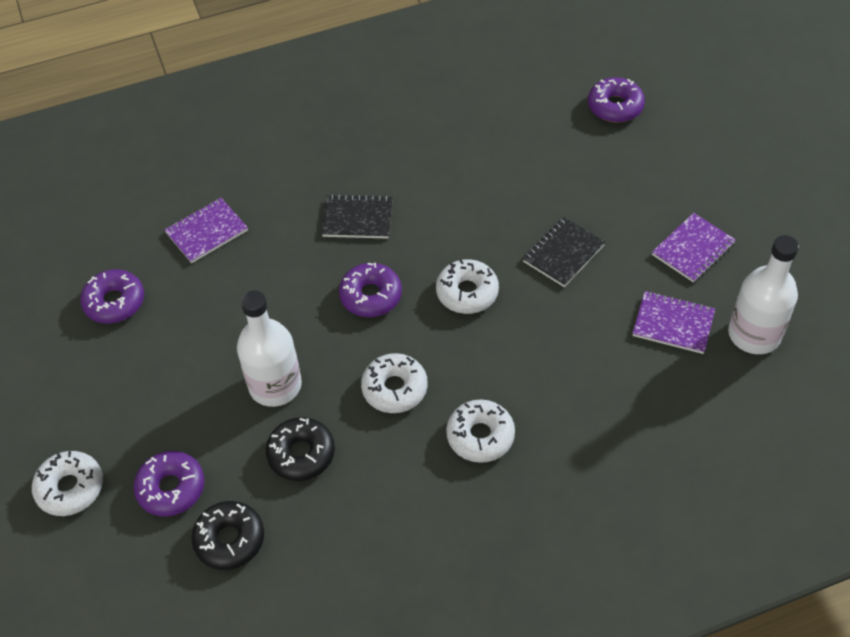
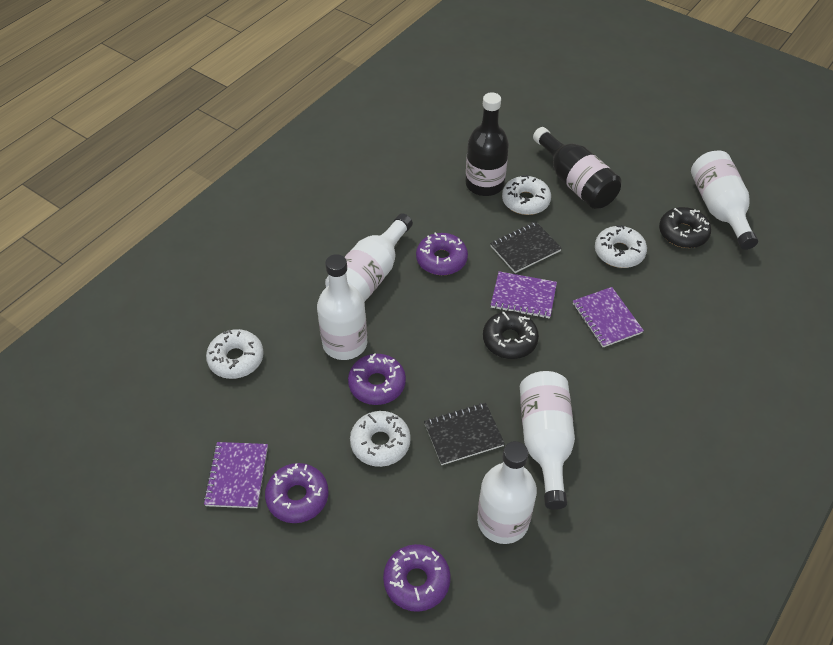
black bottle: none = 0 -> [466,92,509,196] [533,127,621,209] = 2
white bottle: [237,290,302,407] [728,235,799,354] = 2 -> [317,254,367,360] [325,213,413,302] [477,441,537,544] [520,371,575,510] [691,150,758,250] = 5

